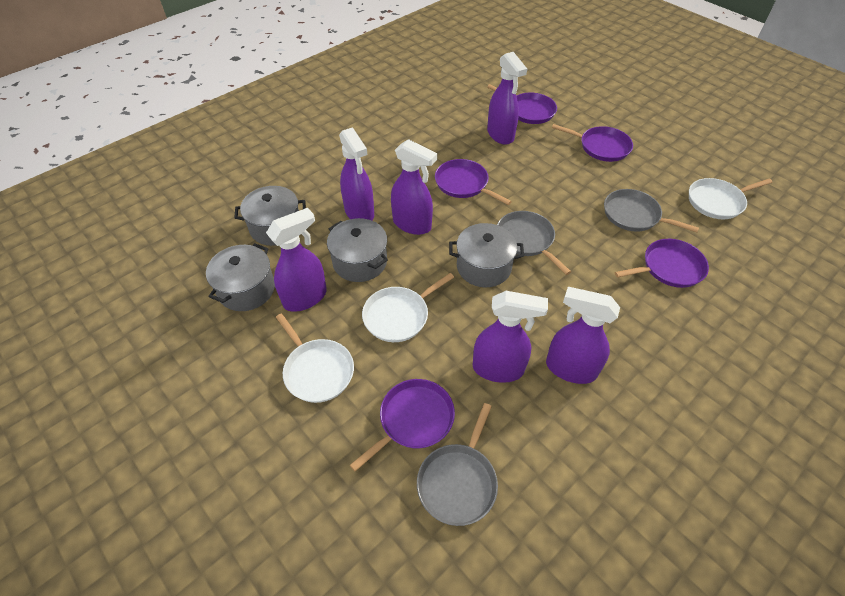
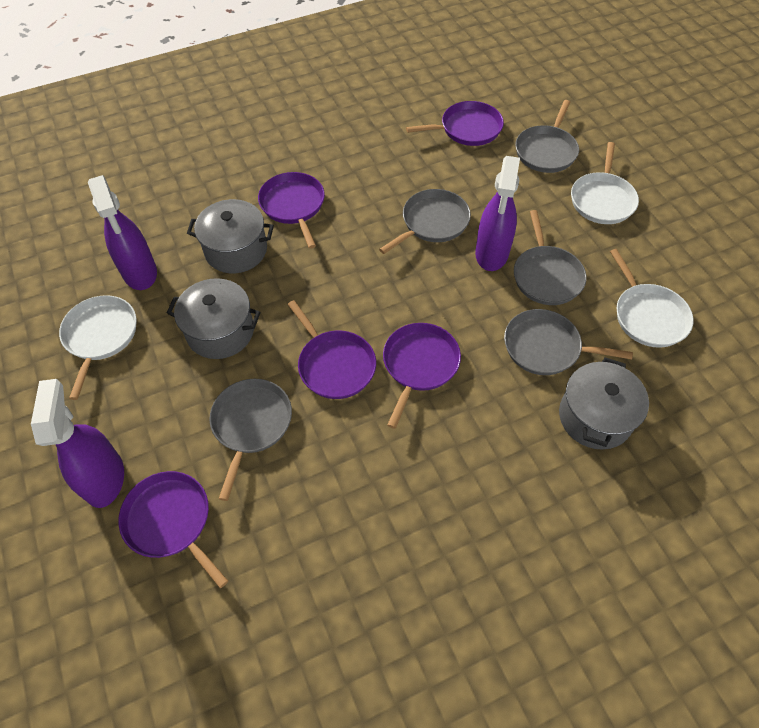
grey pan: [417,403,498,526] [497,211,571,275] [604,189,699,232] = 3 -> [209,379,292,501] [379,189,471,254] [504,309,633,375] [514,210,587,305] [515,100,579,173] = 5
grey pot: [206,243,275,311] [234,186,306,246] [327,218,388,282] [449,223,524,287] = 4 -> [167,278,260,359] [187,199,274,273] [559,357,649,449] = 3
purple spray bottle: [266,208,327,312] [339,127,374,220] [391,139,437,235] [473,291,548,383] [487,52,527,145] [546,287,620,384] = 6 -> [31,379,124,508] [88,175,157,290] [475,156,520,271] = 3

